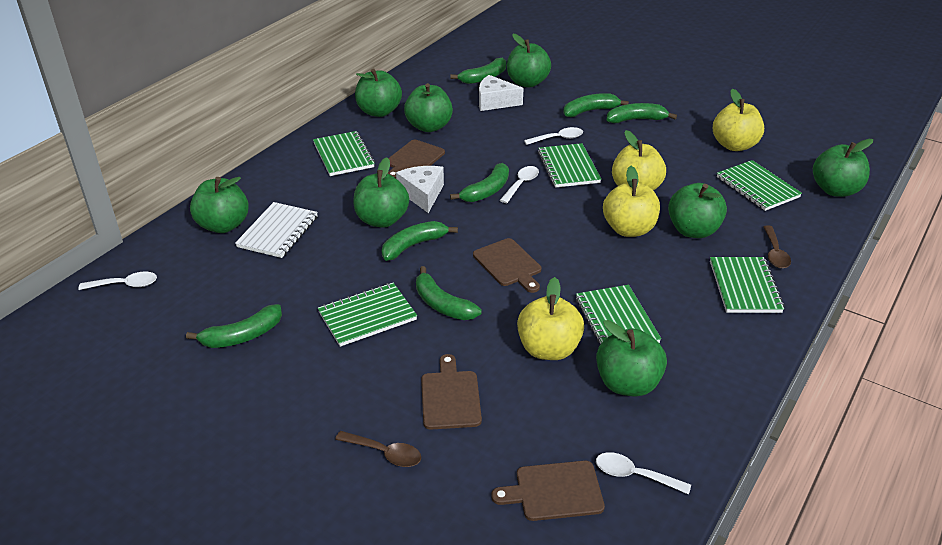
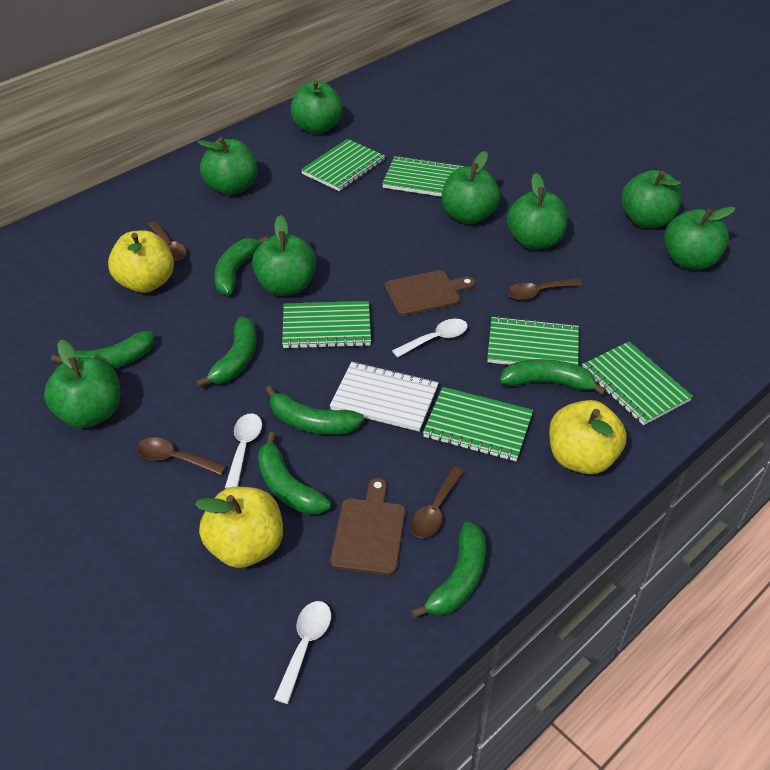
brown cutting board: [388,140,445,178] [421,354,482,430] [473,238,541,293] [491,461,605,521] = 4 -> [330,478,406,575] [385,270,475,316] = 2
brown spoon: [335,431,421,467] [763,225,791,269] = 2 -> [136,437,226,475] [148,221,187,261] [410,467,464,538] [508,278,582,300] = 4
white cheese: [396,166,444,213] [479,75,523,111] = 2 -> none = 0
white spoon: [78,272,157,290] [500,166,539,203] [524,127,583,145] [596,452,691,495] = 4 -> [225,413,262,489] [274,601,331,704] [392,319,468,358] = 3
yellow apple: [517,277,584,360] [603,166,660,237] [612,130,666,190] [713,89,764,151] = 4 -> [108,230,174,293] [195,487,283,568] [549,400,627,474] = 3

